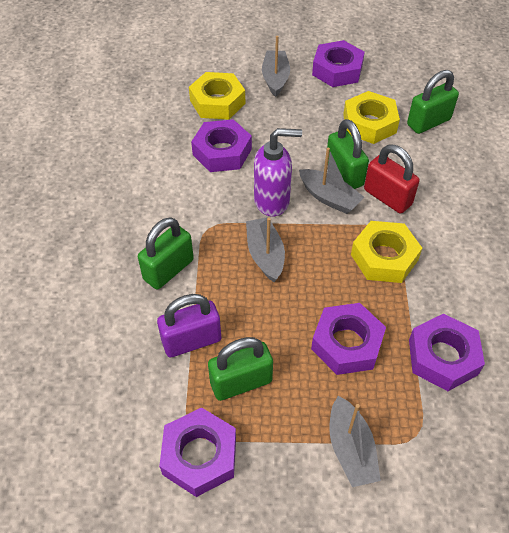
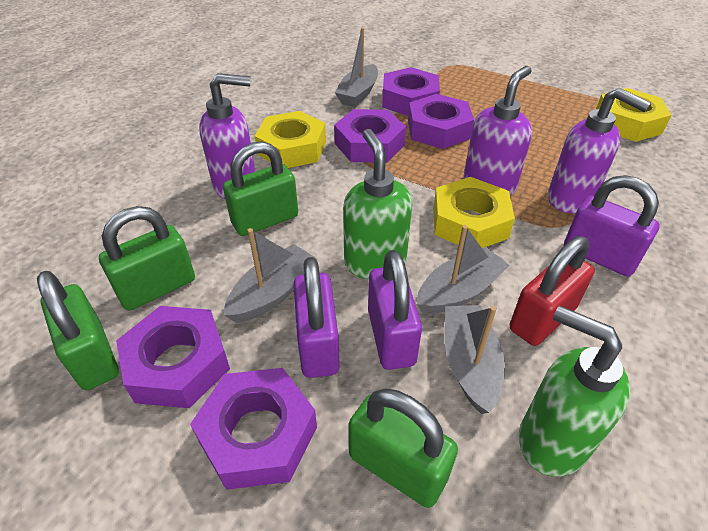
green soap dispenser: none = 0 -> [343,129,413,279] [519,306,630,476] = 2
purple padlock: [157,294,221,357] = 1 -> [293,257,340,378] [368,250,422,370] [564,175,660,276] = 3
purple soap dispenser: [254,128,302,216] = 1 -> [199,73,256,199] [463,66,532,196] [548,88,651,213] = 3

